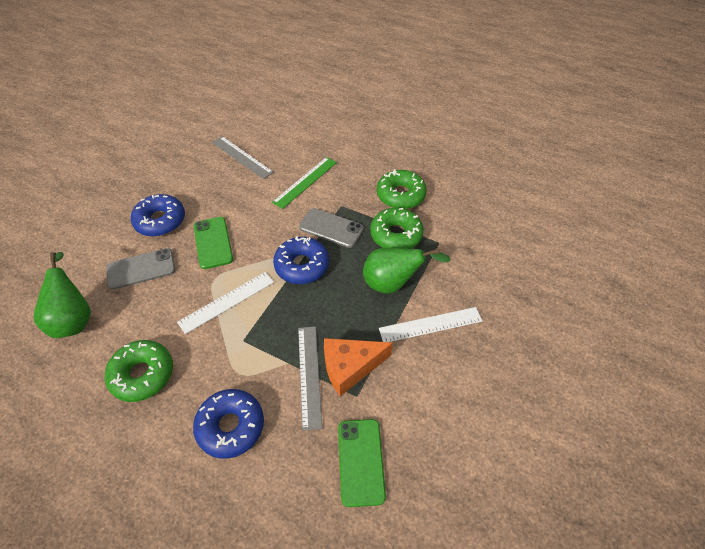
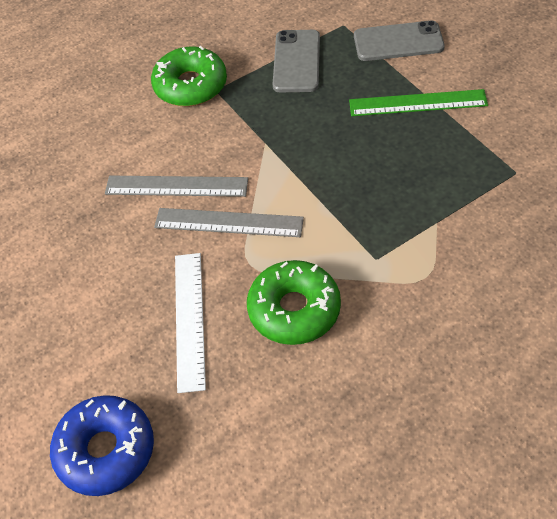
blue donut: [131,194,185,237] [193,389,264,459] [273,236,329,284] = 3 -> [50,395,154,496] = 1
green donut: [105,340,173,402] [370,208,424,249] [377,169,427,209] = 3 -> [151,46,227,107] [247,260,341,345] = 2
green pear: [34,252,91,338] [363,248,451,293] = 2 -> none = 0
green phone: [194,217,233,269] [338,419,386,507] = 2 -> none = 0
orange cheese: [324,338,393,396] = 1 -> none = 0
white ruler: [177,272,274,334] [379,307,482,342] = 2 -> [175,253,206,393] = 1

